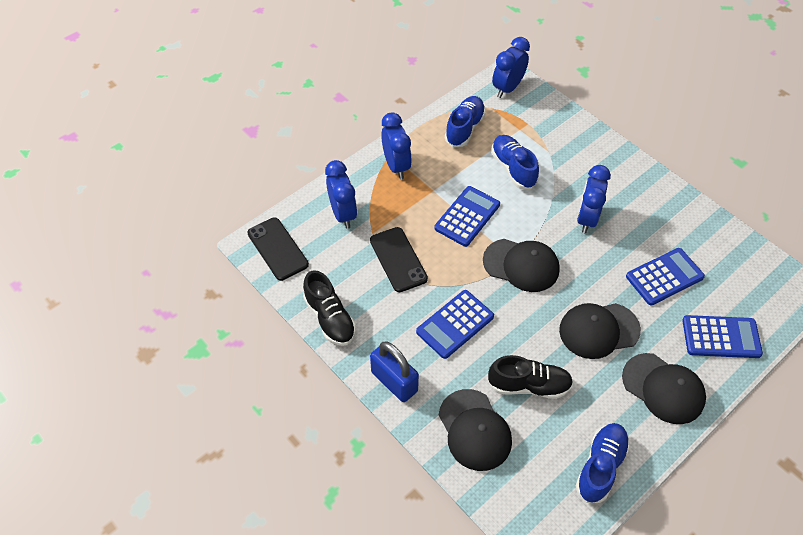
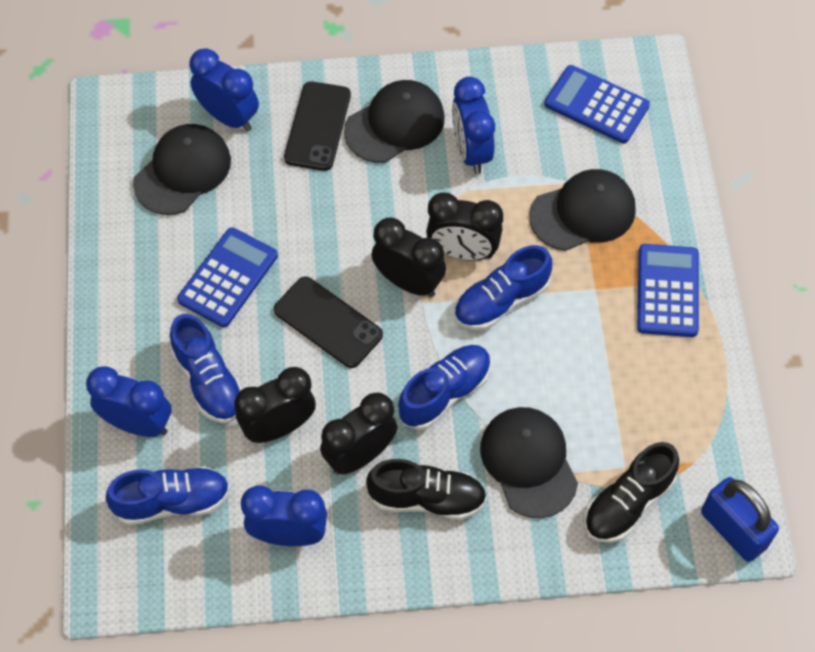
black clock: none = 0 -> [234,367,316,443] [320,392,398,475] [371,217,446,297] [426,193,503,261] = 4
blue calculator: [416,290,494,359] [434,186,500,247] [626,248,705,306] [682,315,763,358] = 4 -> [177,227,278,327] [544,65,650,143] [637,244,699,337] = 3
blue shoe: [445,96,486,147] [491,135,539,189] [576,423,630,503] = 3 -> [106,466,230,525] [170,314,242,423] [398,345,491,430] [454,245,552,330] = 4

